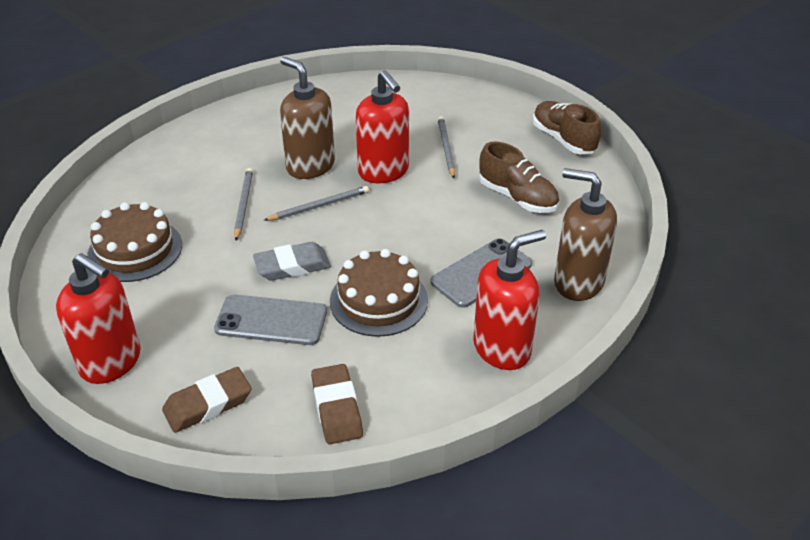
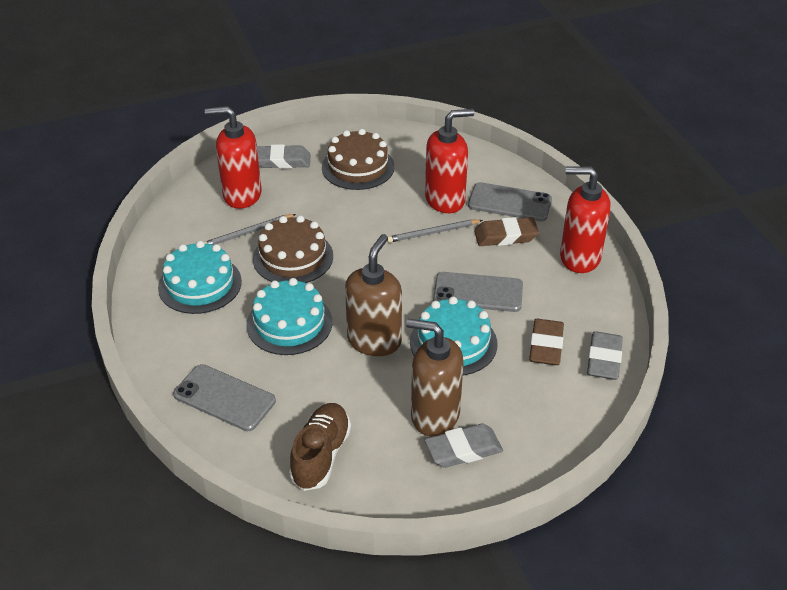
brown shoe: [479,142,559,213] [533,101,601,154] = 2 -> [289,403,351,491] = 1
grey eraser: [253,242,331,281] = 1 -> [257,144,310,169] [425,423,503,468] [587,331,623,380] = 3
grey pencil: [234,168,253,240] [263,186,369,221] [438,116,455,179] = 3 -> [204,214,296,245] [387,220,483,243] = 2
grey phone: [214,294,327,345] [431,239,532,308] = 2 -> [173,364,276,431] [433,272,523,312] [468,182,552,222] = 3
turquoise cake: none = 0 -> [158,241,242,314] [246,278,333,355] [410,297,497,375] = 3

